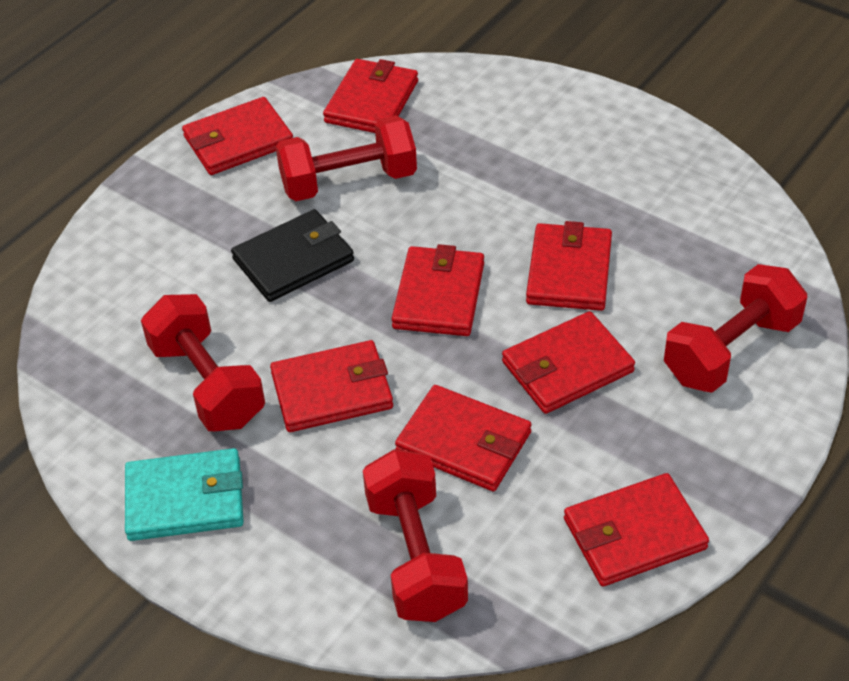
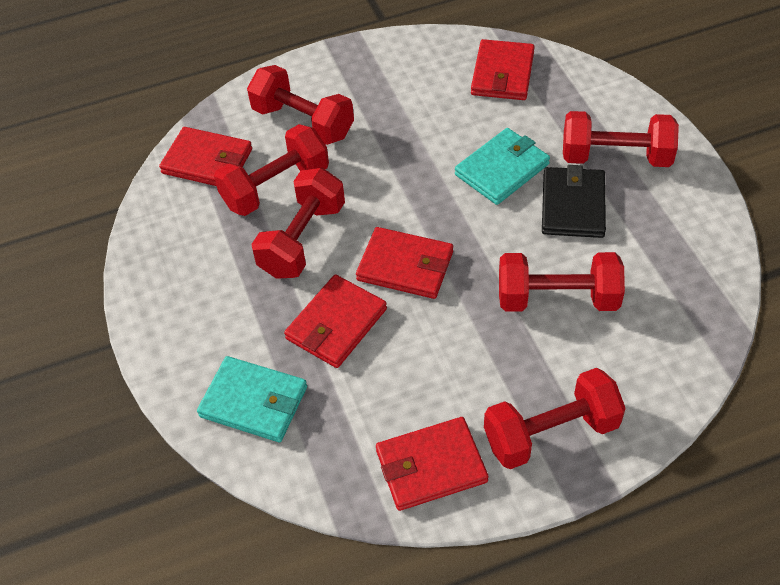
red dumbbell: [141,294,265,431] [276,115,417,201] [363,449,468,622] [664,264,807,393] = 4 -> [214,124,329,216] [247,65,354,145] [251,168,345,279] [484,368,626,469] [499,252,625,311] [563,111,679,167] = 6
red wallet: [182,97,293,175] [270,340,393,432] [323,59,418,133] [392,244,484,336] [395,385,532,491] [502,311,635,414] [526,221,612,311] [564,473,709,587] = 8 -> [159,127,252,186] [284,274,387,368] [356,227,453,299] [376,417,488,511] [471,39,535,100] = 5
turquoise wallet: [125,448,244,541] = 1 -> [197,356,307,442] [455,128,550,205] = 2

